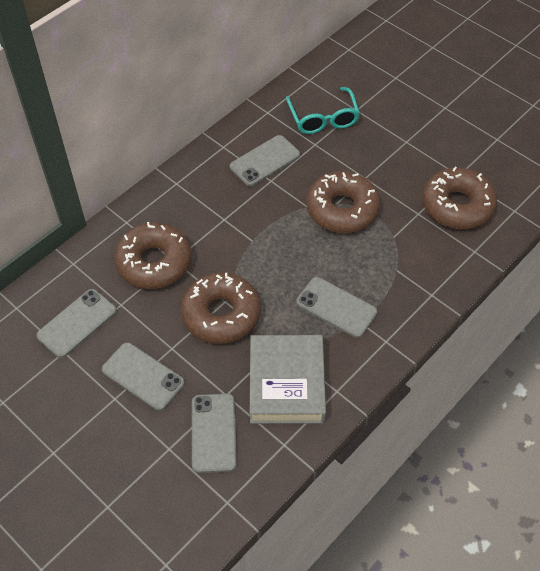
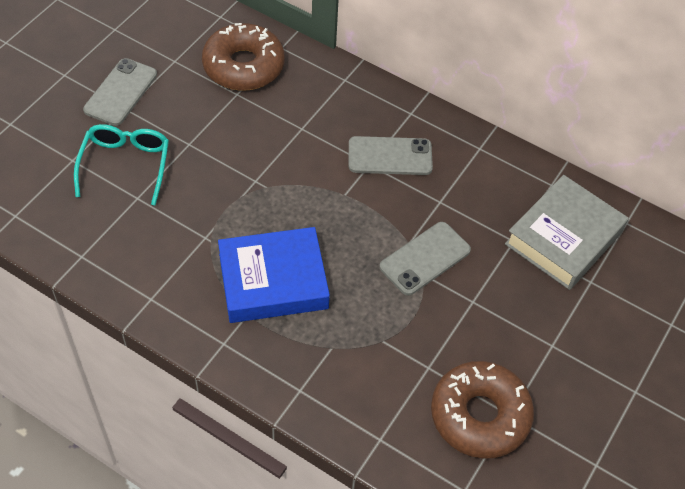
blue book: none = 0 -> [218,227,330,323] = 1
brown donut: [114,222,191,289] [181,272,261,344] [306,171,380,233] [422,167,497,229] = 4 -> [202,23,285,90] [431,361,534,459] = 2
grey phone: [36,289,116,358] [102,342,185,411] [192,394,237,473] [230,135,300,186] [296,277,377,338] = 5 -> [83,58,157,126] [349,136,433,175] [380,222,471,296] = 3

